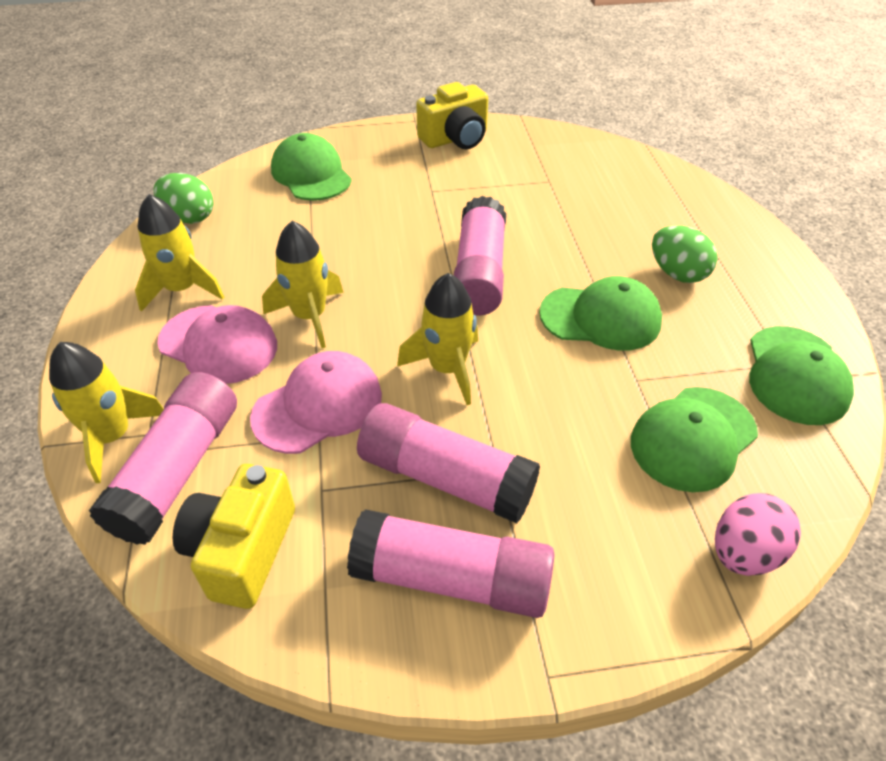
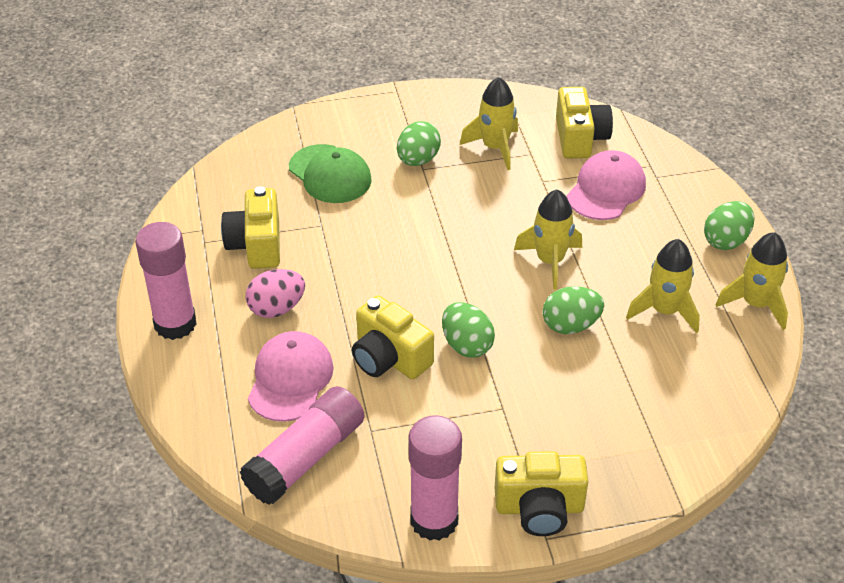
green cap: [271,133,352,201] [539,276,662,351] [631,387,758,492] [749,326,854,425] = 4 -> [289,144,371,203] = 1
green egg: [154,173,213,224] [652,225,718,283] = 2 -> [397,121,441,166] [442,302,495,358] [543,286,604,334] [704,201,754,250] = 4
pink glue stick: [89,372,237,545] [347,509,554,618] [357,403,540,523] [454,196,506,316] = 4 -> [135,222,197,340] [240,386,364,505] [408,415,462,541] = 3
yellow camera: [173,464,295,609] [416,82,488,149] = 2 -> [221,186,280,269] [352,296,434,379] [495,451,588,536] [556,87,613,159] = 4

